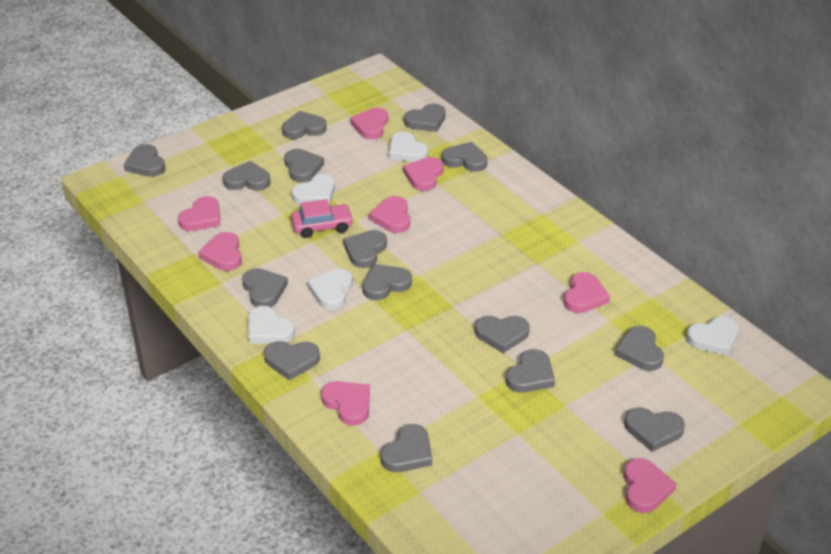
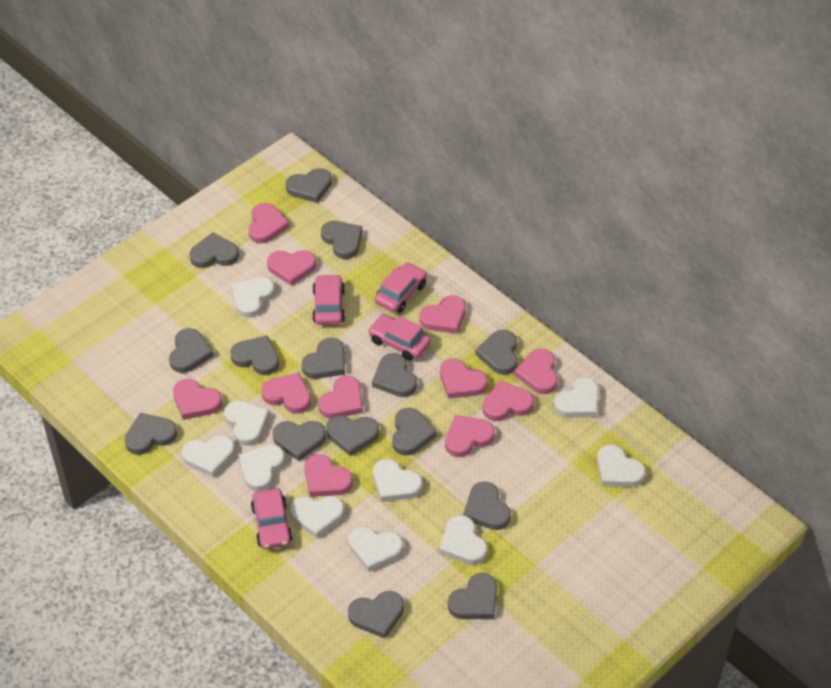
pink car: [291,199,354,238] = 1 -> [251,488,293,549] [312,274,345,325] [368,314,431,361] [374,262,427,313] = 4
pink heart: [178,196,221,231] [198,232,242,271] [321,381,370,426] [350,108,388,139] [369,196,410,233] [403,157,444,191] [564,272,610,313] [624,458,676,513] = 8 -> [173,379,222,420] [249,203,289,244] [261,373,311,414] [267,250,316,286] [304,454,353,497] [318,376,363,419] [420,295,466,334] [440,359,488,399] [445,415,495,457] [482,380,534,421] [514,349,558,394] = 11
white heart: [248,306,295,344] [291,174,335,205] [307,269,353,310] [389,131,428,162] [686,316,739,356] = 5 -> [182,435,235,477] [224,400,270,446] [232,277,275,318] [239,444,285,491] [289,496,345,538] [349,527,403,572] [373,459,422,502] [439,515,487,565] [554,377,599,417] [597,444,646,487] = 10

